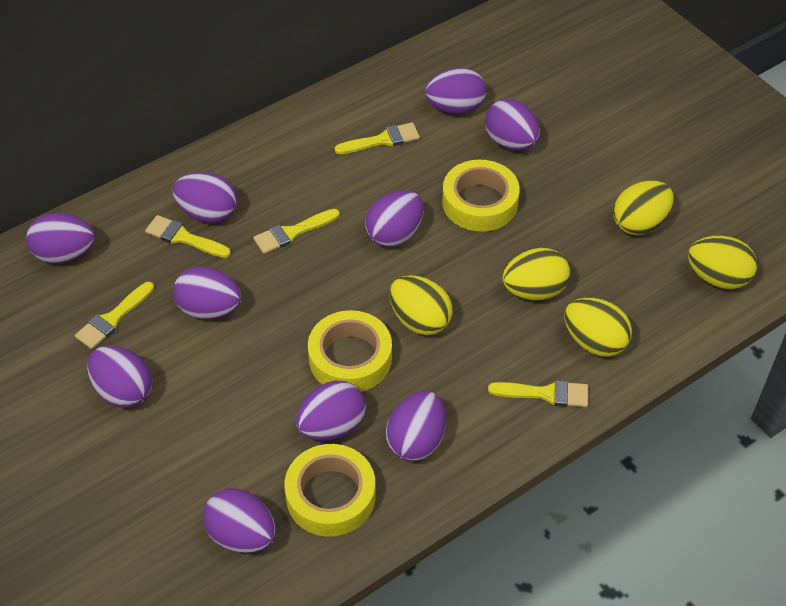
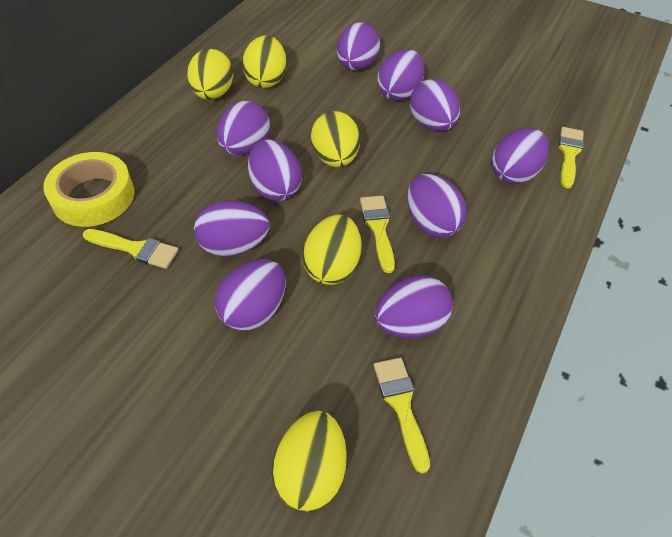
yellow brush: [75,282,154,349] [145,215,231,258] [253,209,340,254] [334,122,420,154] [488,380,588,407] = 5 -> [83,229,179,269] [360,196,395,273] [374,357,430,474] [558,127,584,188] = 4
yellow tape: [284,444,376,537] [308,310,392,392] [442,160,520,232] = 3 -> [43,152,134,227] = 1

